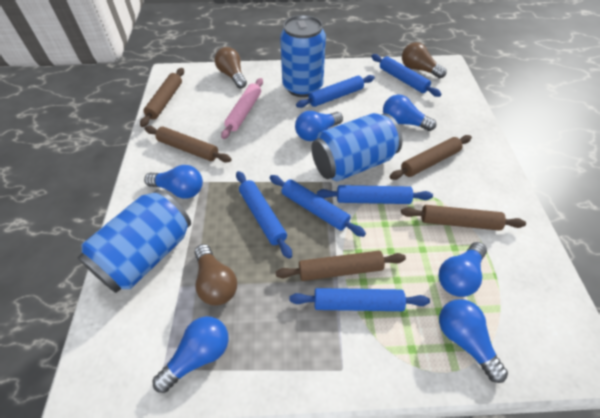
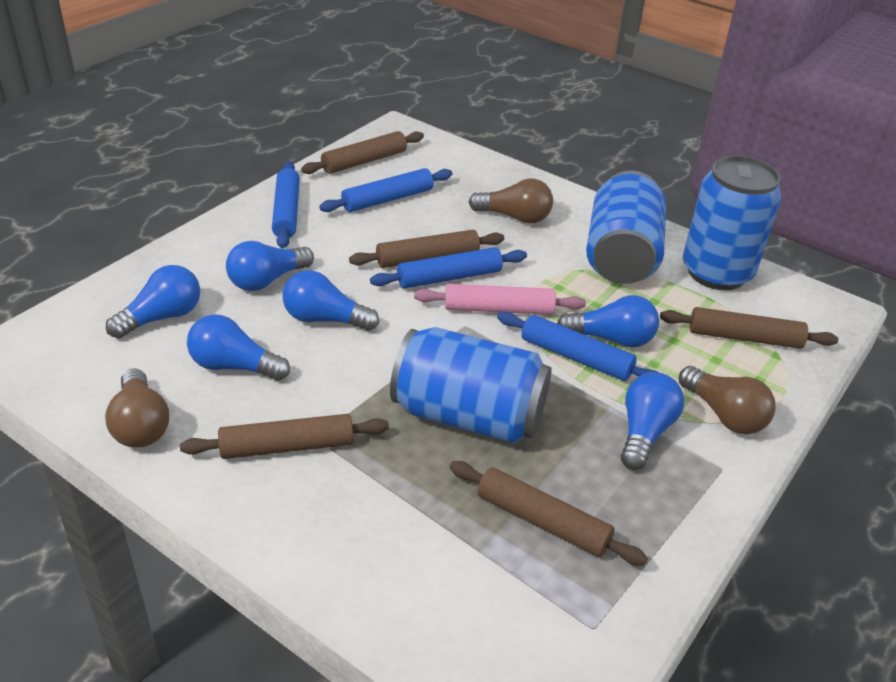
blue rolling pin: [236,171,292,259] [269,175,366,237] [289,288,430,311] [296,75,375,108] [317,185,433,204] [371,54,441,97] = 6 -> [272,161,300,249] [319,168,452,212] [370,247,527,288] [497,311,659,381] = 4

